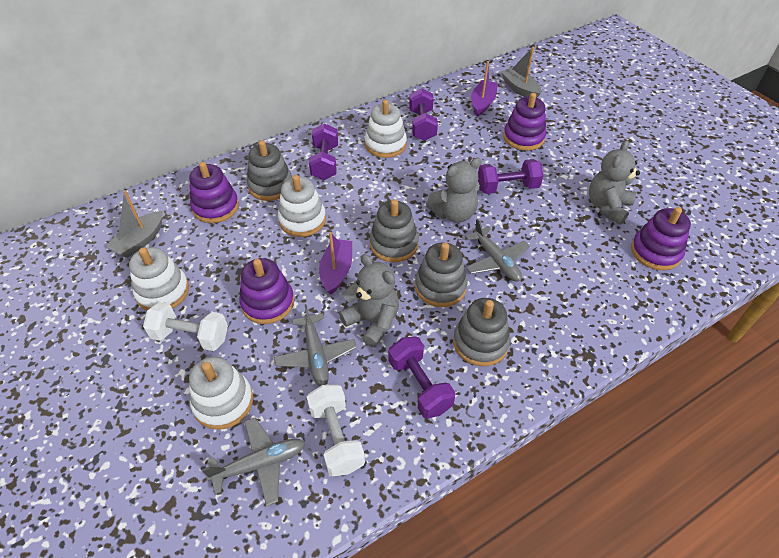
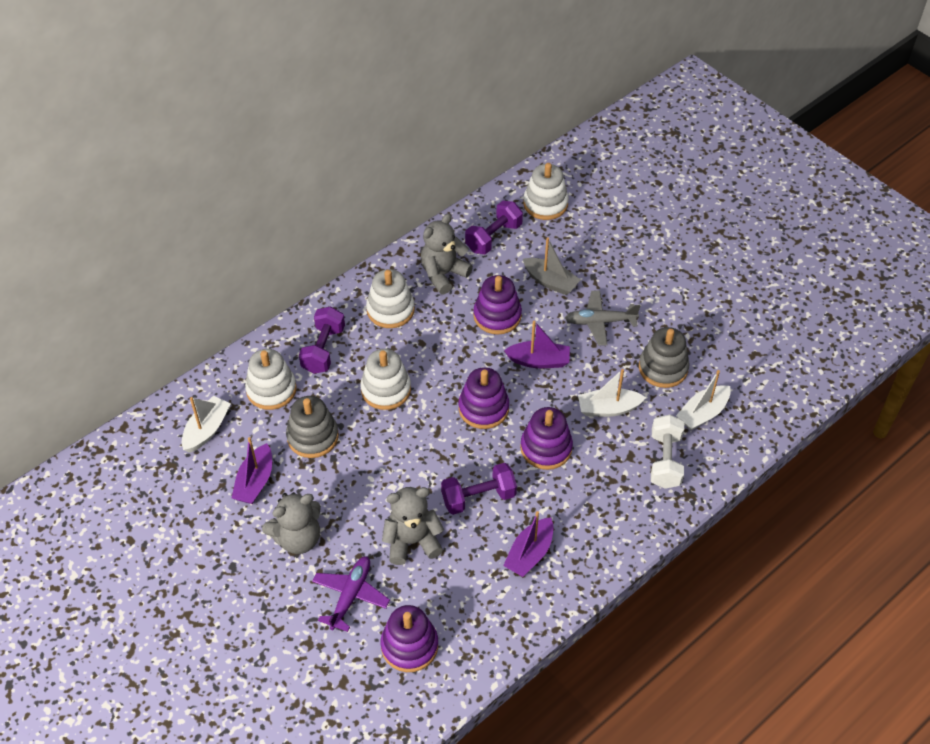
grey boat: [106,190,163,258] [501,47,541,98] = 2 -> [523,238,581,295] = 1
grey plane: [202,418,305,506] [274,304,357,386] [465,219,530,282] = 3 -> [565,290,640,346] = 1
grey stacking toy: [247,140,292,201] [370,199,419,262] [415,242,467,307] [453,298,511,366] = 4 -> [286,396,339,458] [639,327,690,388] = 2
purple boat: [319,232,352,295] [471,61,498,116] = 2 -> [232,437,272,504] [503,511,553,577] [504,320,570,368] = 3
purple dumbbell: [309,123,338,180] [389,336,455,419] [409,88,438,141] [478,159,544,194] = 4 -> [299,306,345,374] [441,463,517,515] [465,201,523,254] = 3
purple plane: none = 0 -> [312,556,390,632] = 1
white boat: none = 0 -> [182,396,231,453] [578,369,646,417] [676,370,730,430] = 3
white dumbbell: [143,302,228,351] [307,385,365,476] = 2 -> [651,415,684,489] = 1

